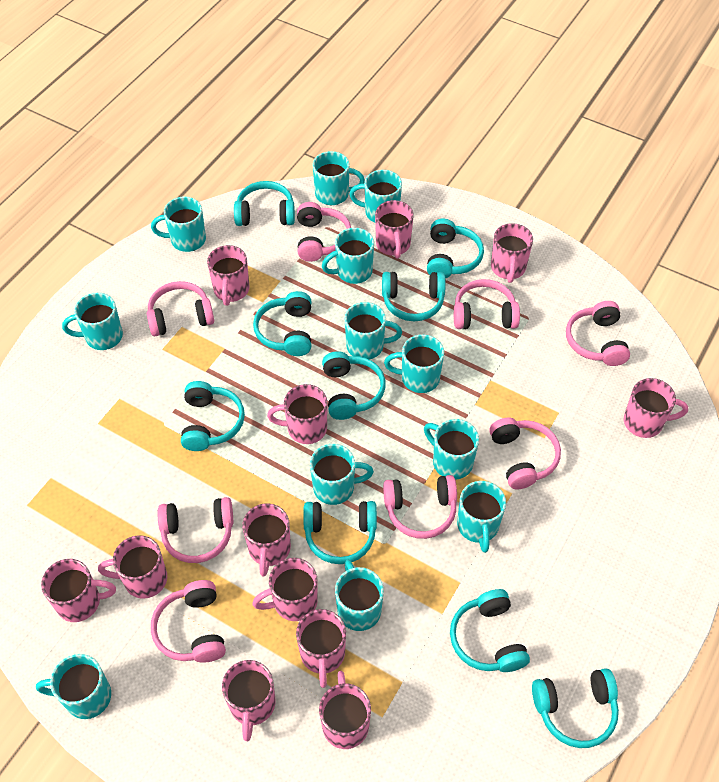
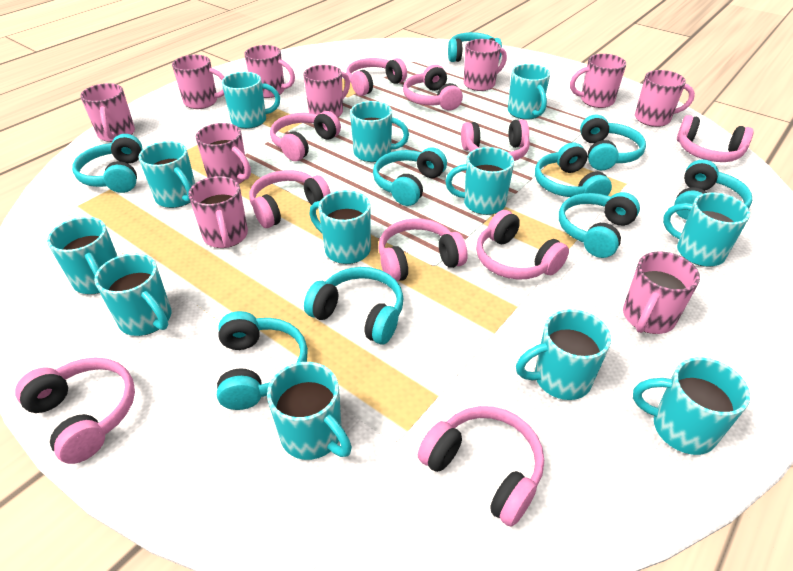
pink headphones: [147,281,214,336] [151,580,226,662] [158,497,233,563] [297,202,351,262] [383,475,457,539] [454,279,520,329] [489,418,561,489] [566,301,630,366] = 8 -> [15,357,135,464] [249,170,331,228] [270,111,341,161] [346,58,407,96] [378,218,468,281] [403,65,463,110] [418,406,544,527] [461,119,530,161] [476,210,569,280] [677,115,753,162] = 10
pink mug: [41,559,116,622] [98,535,167,599] [207,245,249,306] [222,660,276,741] [242,503,291,577] [252,558,318,621] [267,384,327,444] [296,609,346,688] [319,671,371,749] [375,200,414,259] [491,223,533,283] [624,378,688,438] = 12 -> [80,83,135,142] [172,55,225,109] [188,176,248,248] [196,123,251,184] [244,45,295,98] [303,65,350,117] [464,39,507,91] [570,54,626,108] [623,251,700,334] [635,70,695,127] = 10

